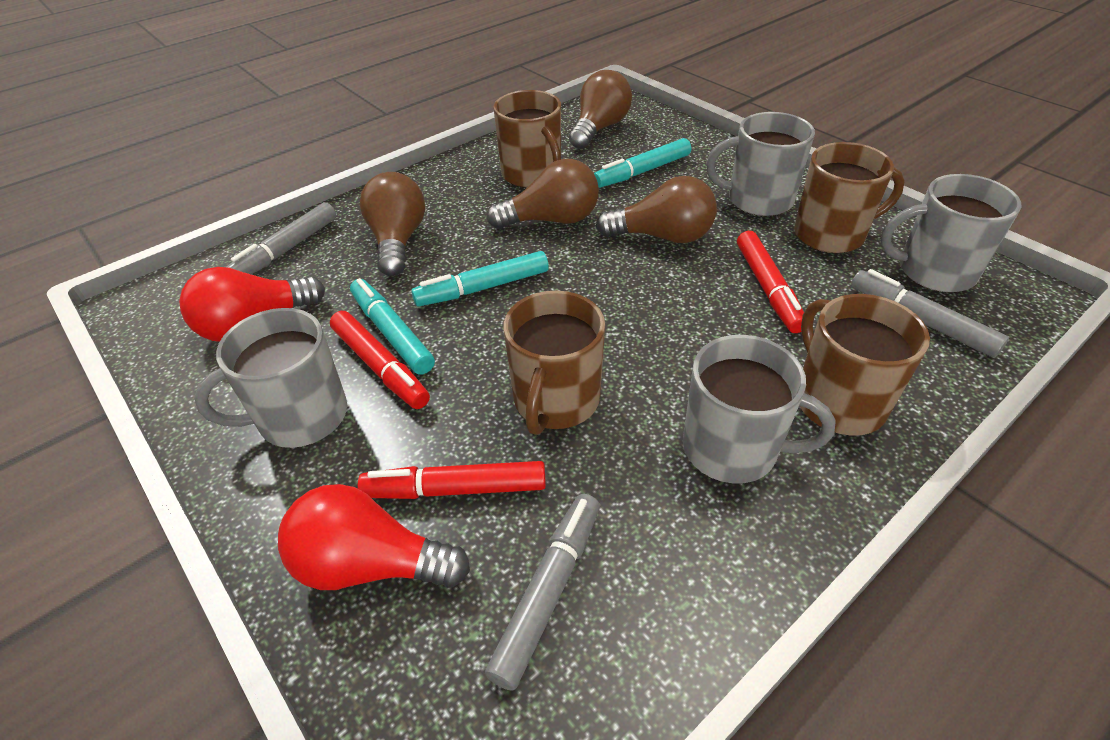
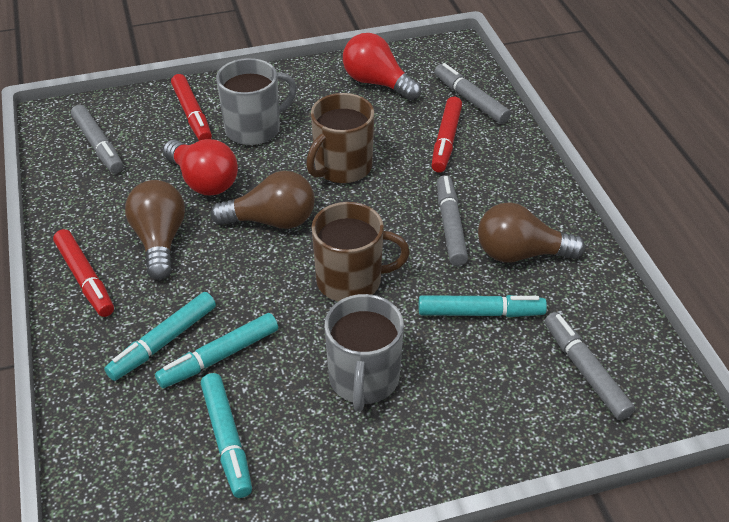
brown light bulb: [360,172,425,276] [487,159,599,229] [569,70,632,149] [596,176,717,243] = 4 -> [125,180,185,280] [210,171,315,229] [478,202,585,263] = 3
brown mug: [493,90,561,188] [504,291,605,435] [794,142,905,253] [800,294,930,436] = 4 -> [306,93,374,183] [311,202,410,301] = 2
grey marker: [226,202,336,275] [485,494,600,691] [851,269,1009,358] = 3 -> [71,105,123,173] [434,63,511,124] [437,175,468,266] [545,312,635,420] = 4
grey mug: [194,308,347,448] [683,335,836,484] [706,112,815,216] [880,174,1022,293] = 4 -> [216,58,297,145] [325,294,404,411] = 2
turquoise marker: [350,278,435,375] [411,251,549,306] [594,138,691,188] = 3 -> [104,292,216,381] [155,313,278,388] [201,373,252,498] [419,295,547,317] = 4

